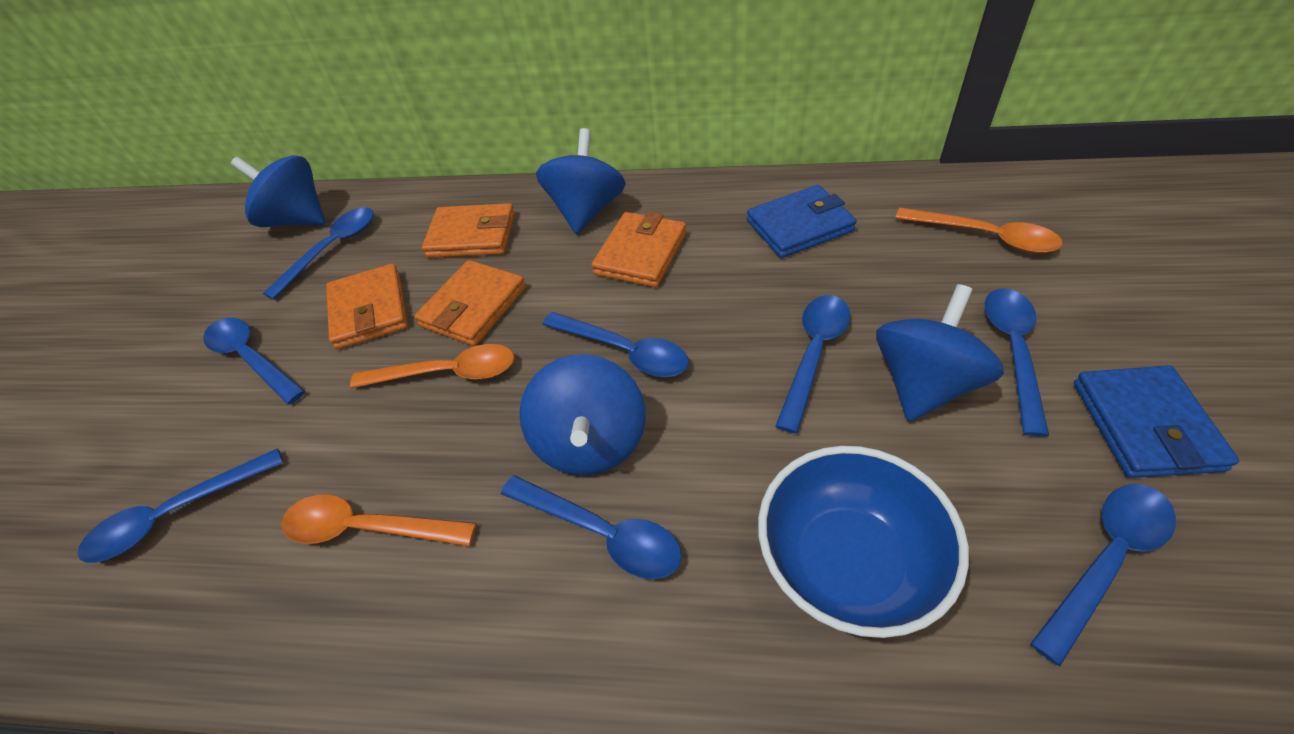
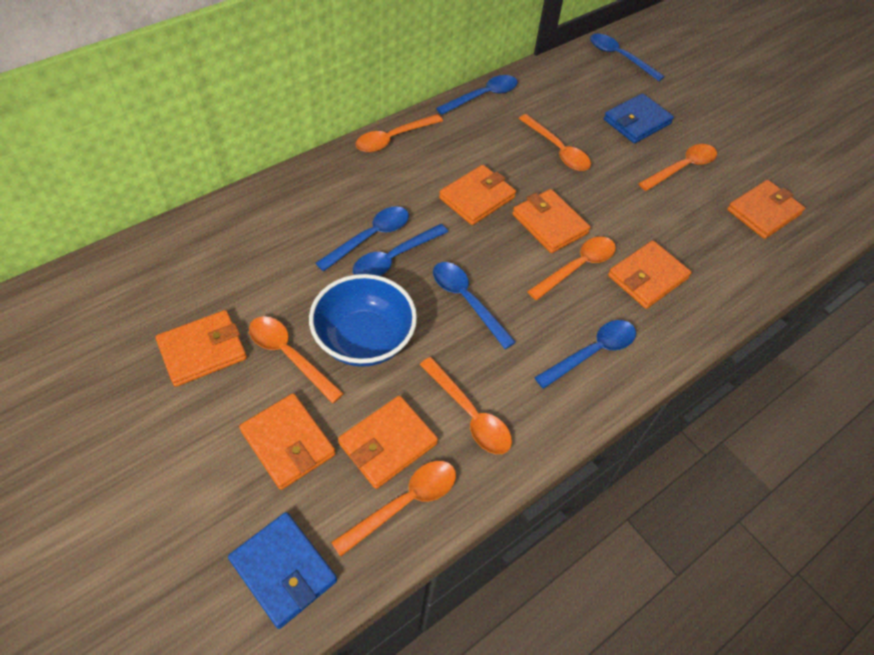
blue spinning top: [231,155,325,227] [519,354,646,475] [536,128,626,234] [876,284,1004,421] = 4 -> none = 0
blue spoon: [78,448,283,563] [203,318,305,404] [263,207,374,299] [501,475,682,579] [542,312,689,377] [775,295,850,434] [985,288,1049,437] [1030,484,1176,666] = 8 -> [316,206,409,271] [353,224,448,276] [433,262,516,349] [436,75,518,115] [534,320,636,389] [590,33,665,81] = 6
orange spoon: [281,494,476,546] [350,344,514,388] [895,208,1063,253] = 3 -> [249,316,344,404] [331,461,456,557] [356,114,443,152] [420,357,512,454] [519,114,591,171] [527,237,616,300] [638,144,717,191] = 7
orange wallet: [326,264,408,350] [414,260,526,346] [422,203,515,258] [591,211,686,287] = 4 -> [155,310,247,387] [239,393,336,490] [338,396,438,489] [439,165,516,225] [512,189,591,253] [608,240,692,309] [727,180,805,239] = 7

